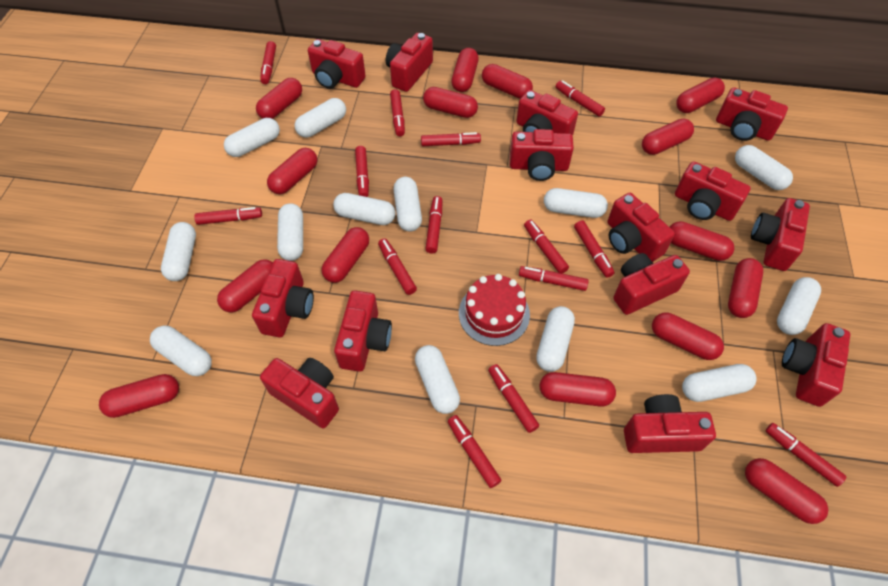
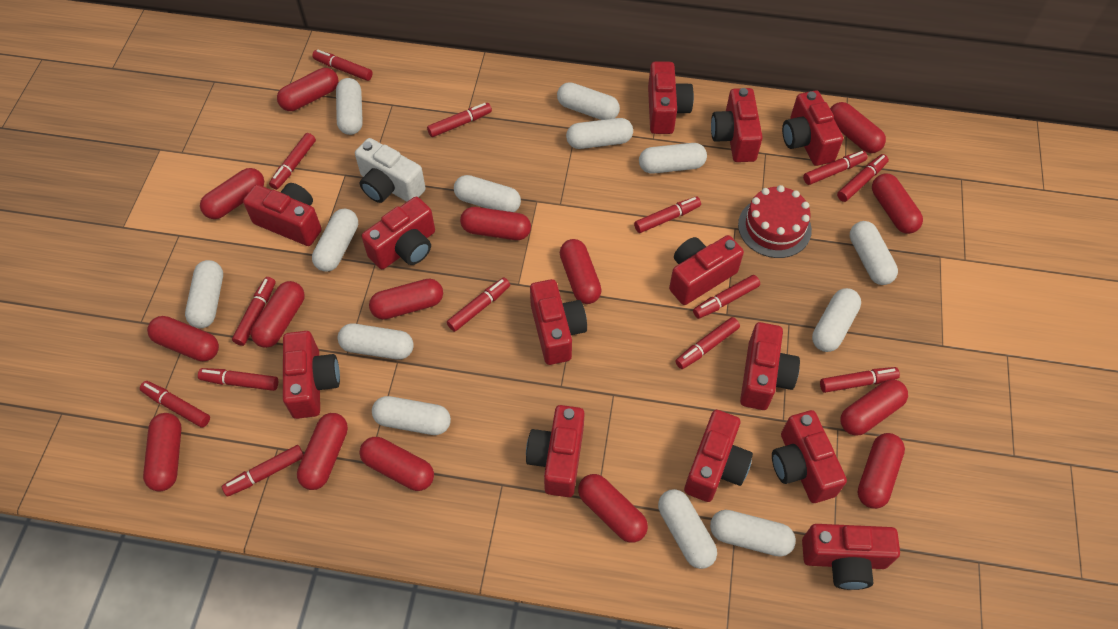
red camera: [252,259,314,337] [260,358,339,428] [308,39,366,89] [334,291,392,372] [386,33,433,92] [510,129,574,181] [516,90,578,136] [608,193,675,262] [613,253,690,315] [624,394,716,453] [675,161,751,221] [716,87,788,141] [751,198,810,271] [782,323,850,407] = 14 -> [243,183,322,246] [283,331,340,419] [362,197,435,269] [526,405,585,497] [530,279,587,365] [648,62,694,134] [669,235,744,305] [684,410,753,502] [711,88,763,162] [740,322,800,410] [772,410,847,503] [782,90,843,166] [802,524,900,590] = 13
white camera: none = 0 -> [355,138,426,203] = 1

